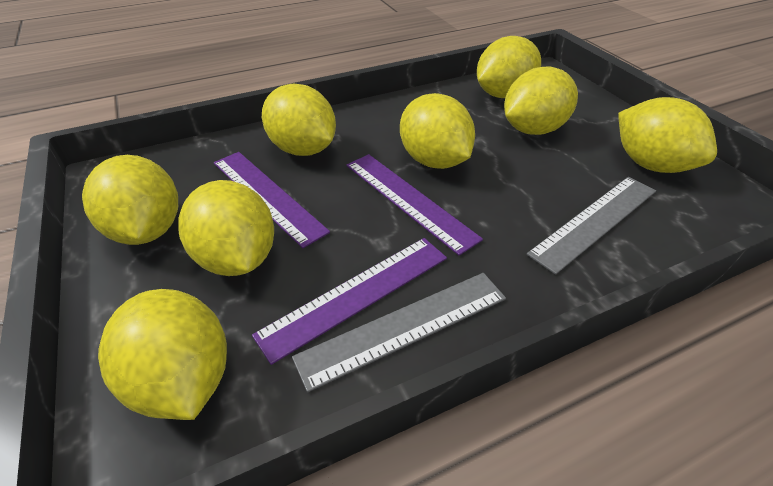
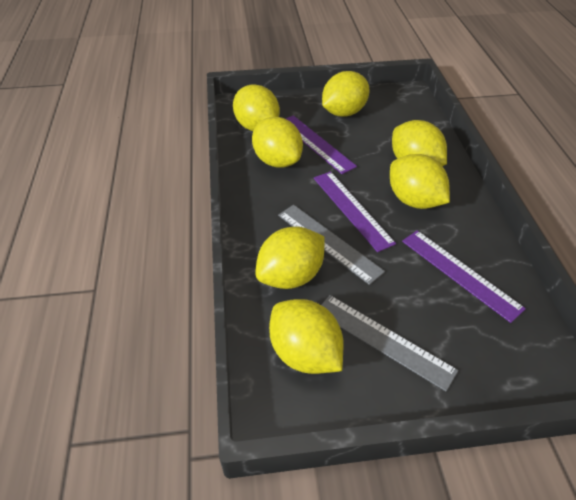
yellow lemon: [82,155,178,245] [98,289,227,420] [178,180,274,276] [262,84,336,156] [400,93,475,169] [477,36,541,98] [504,66,578,135] [618,97,717,173] = 8 -> [233,84,280,131] [252,117,303,168] [255,227,325,289] [269,299,344,374] [322,71,369,117] [390,154,450,209] [392,120,447,166] = 7

